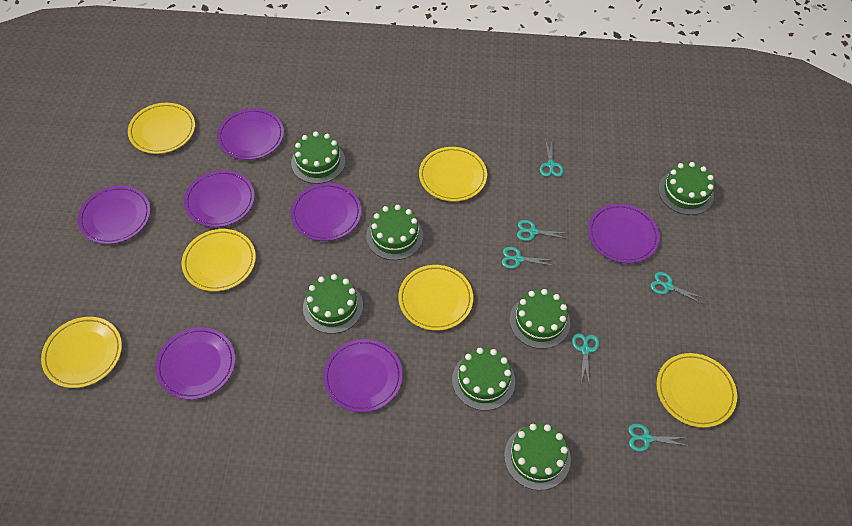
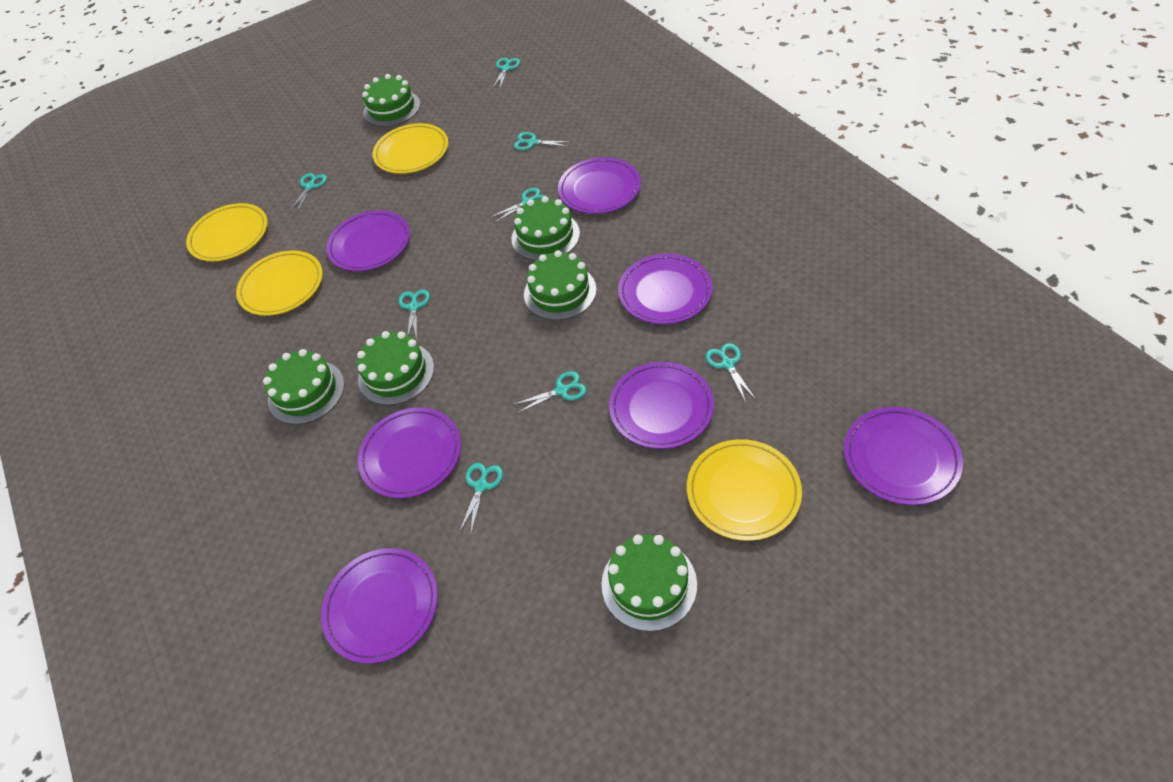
green cake: [291,132,345,184] [303,274,363,334] [366,205,423,260] [452,348,515,410] [504,424,571,490] [510,289,570,349] [658,162,714,215] = 7 -> [263,349,345,425] [357,331,434,405] [362,74,420,127] [511,196,580,261] [524,250,597,320] [601,535,697,632] = 6
turquoise scissors: [502,247,554,269] [517,220,568,241] [540,139,564,177] [572,333,599,383] [628,424,689,451] [650,272,704,304] = 6 -> [289,173,327,213] [398,289,430,339] [459,463,503,535] [490,188,545,223] [492,58,520,89] [513,371,586,413] [514,132,571,150] [706,343,756,402] = 8
yellow plate: [41,317,122,388] [128,103,195,154] [182,229,256,291] [398,265,473,331] [419,147,487,202] [656,353,737,428] = 6 -> [186,203,268,261] [236,250,323,316] [373,123,448,174] [687,439,802,541] = 4

